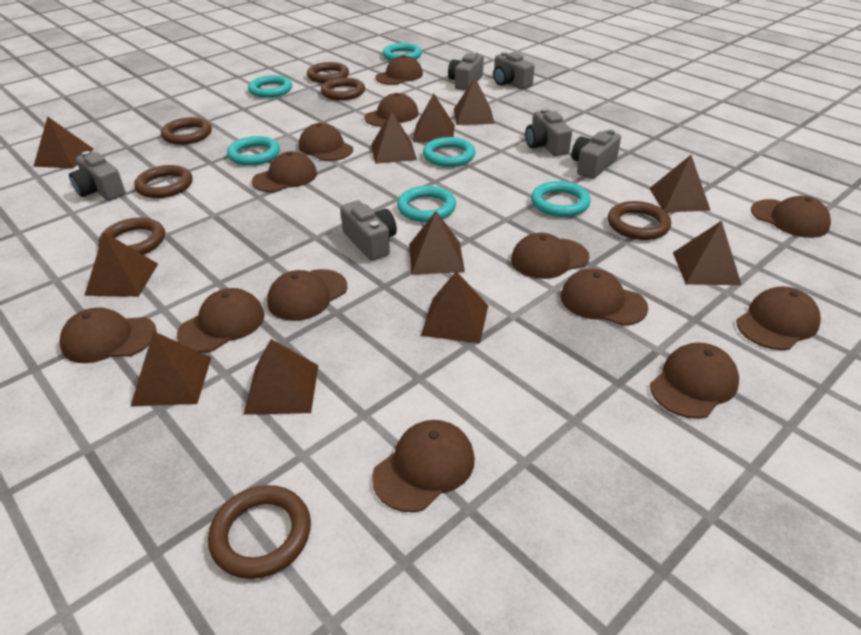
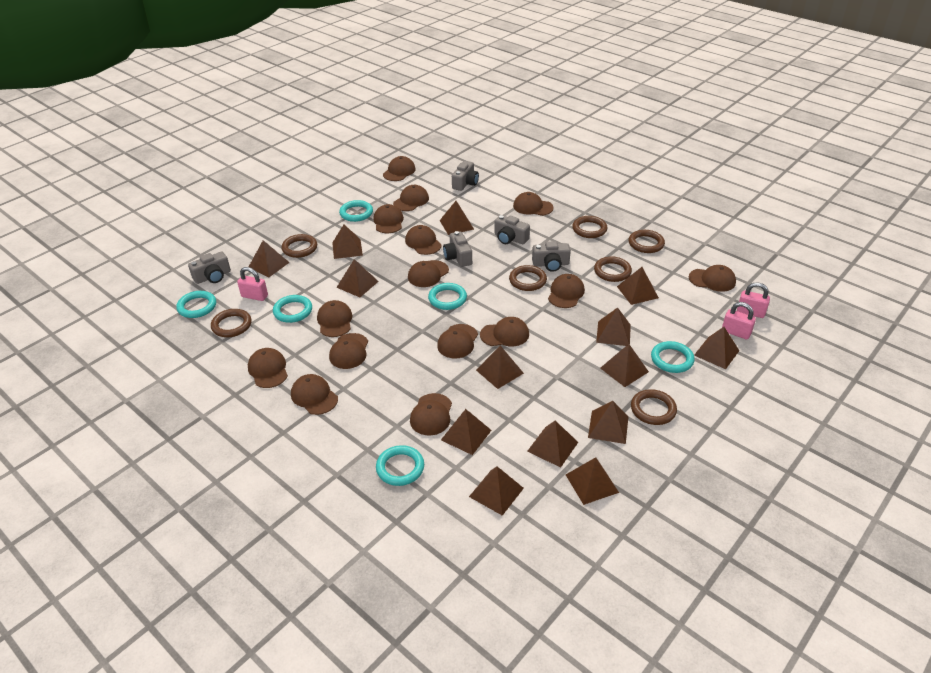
brown cap: [60,307,157,363] [177,288,264,353] [252,151,317,192] [267,269,347,321] [299,123,353,161] [364,93,418,127] [372,420,475,512] [375,55,423,85] [511,233,590,279] [561,269,648,326] [650,343,739,419] [736,287,821,350] [751,196,831,238] = 13 -> [248,348,288,388] [291,374,338,415] [317,300,353,337] [329,333,368,369] [373,204,404,233] [383,156,416,181] [393,185,429,211] [405,225,442,255] [408,260,449,287] [410,393,452,435] [437,324,478,358] [480,317,529,346] [513,192,554,216] [548,274,585,308] [689,265,736,292] = 15
brown pyramid: [33,116,94,168] [85,232,158,297] [131,331,211,406] [243,339,318,415] [371,111,417,164] [409,211,465,275] [413,94,455,142] [421,271,488,343] [454,78,495,125] [649,155,711,212] [673,221,742,285] = 11 -> [249,240,290,277] [332,225,363,259] [336,259,379,297] [439,201,474,235] [441,409,492,455] [469,466,524,516] [476,346,524,389] [527,420,578,468] [566,457,619,505] [588,401,628,444] [596,307,631,346] [600,344,649,387] [617,267,659,305] [694,327,740,369] = 14
grey camera: [69,151,125,200] [340,200,397,261] [448,52,484,90] [493,52,535,89] [525,108,572,156] [571,130,621,179] = 6 -> [188,252,231,284] [443,231,472,267] [452,161,479,191] [494,215,530,244] [532,241,571,272] = 5
pink padlock: none = 0 -> [237,267,268,301] [722,302,756,339] [737,282,770,318] = 3

